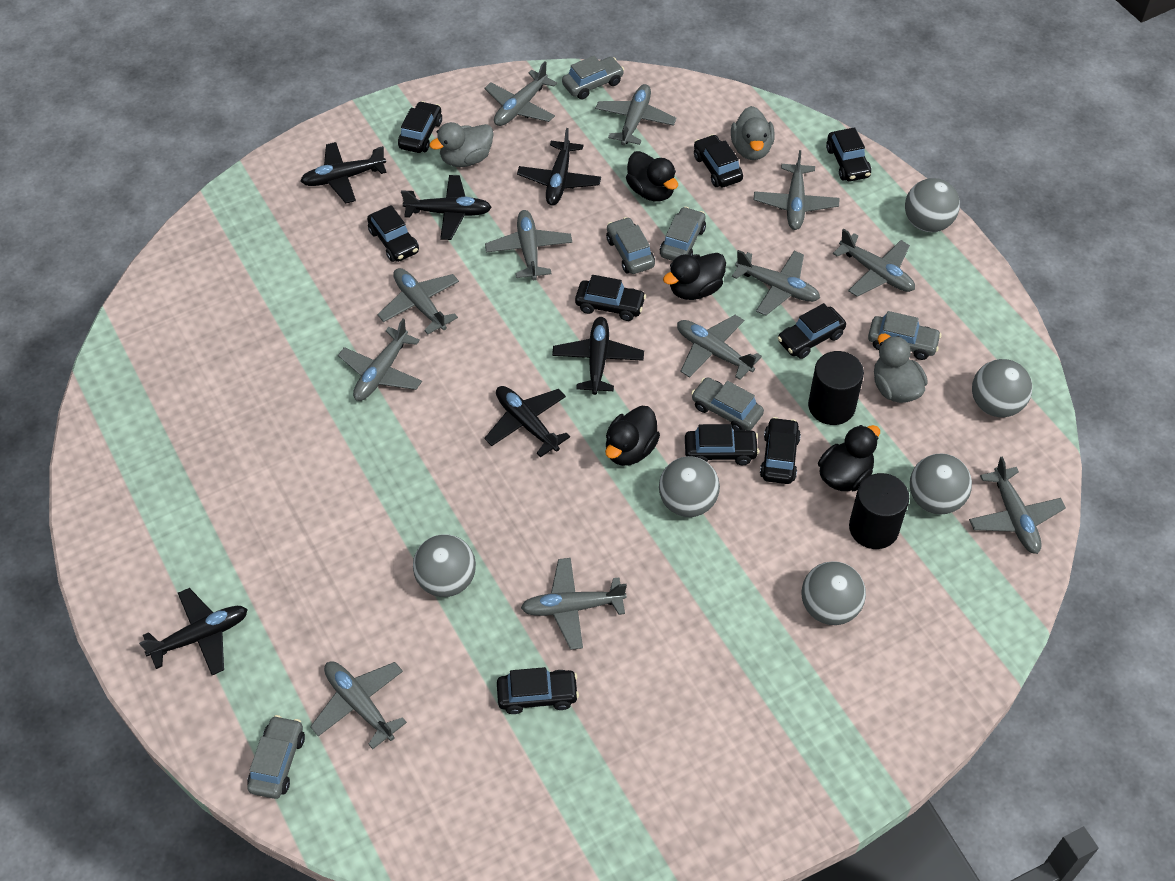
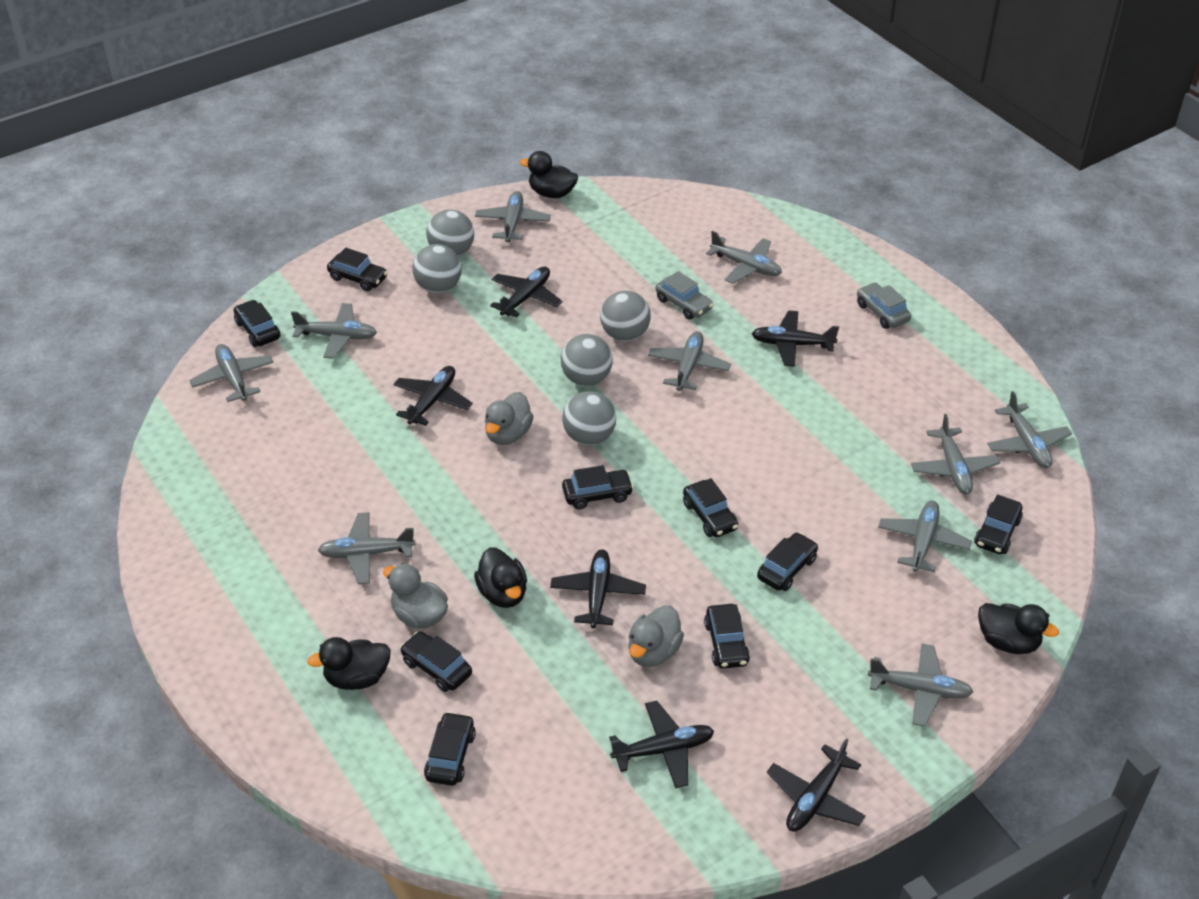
black cylinder: [808,351,864,425] [849,473,909,549] = 2 -> none = 0
grey ball: [413,534,476,597] [659,456,720,517] [802,561,866,625] [905,178,960,232] [910,453,972,515] [972,359,1032,417] = 6 -> [412,244,462,293] [426,209,474,256] [561,334,613,386] [562,391,616,445] [600,291,651,341] = 5
grey car: [247,715,305,799] [562,56,624,99] [606,217,655,274] [660,207,706,261] [691,377,764,431] [868,311,942,360] = 6 -> [655,271,713,320] [857,282,911,329] = 2
grey plane: [310,661,407,749] [338,319,422,401] [377,268,459,335] [485,61,557,126] [485,210,572,280] [521,558,627,650] [595,84,676,145] [677,315,762,380] [732,250,820,316] [754,150,839,230] [833,228,915,297] [969,457,1066,554] = 12 -> [189,344,273,402] [291,303,377,359] [318,512,416,584] [475,191,551,242] [648,331,731,391] [706,231,782,284] [868,643,973,727] [878,501,972,572] [911,414,1000,494] [987,391,1072,468] = 10

